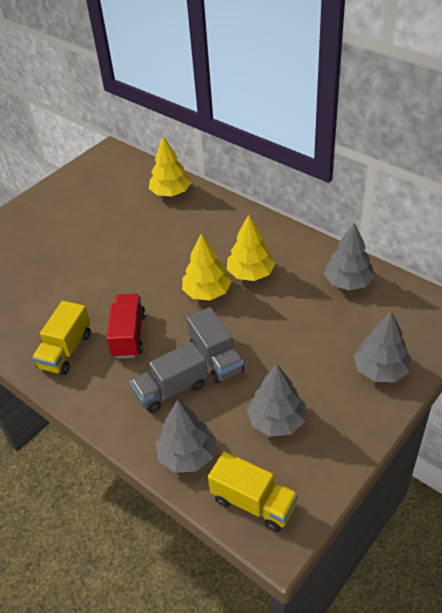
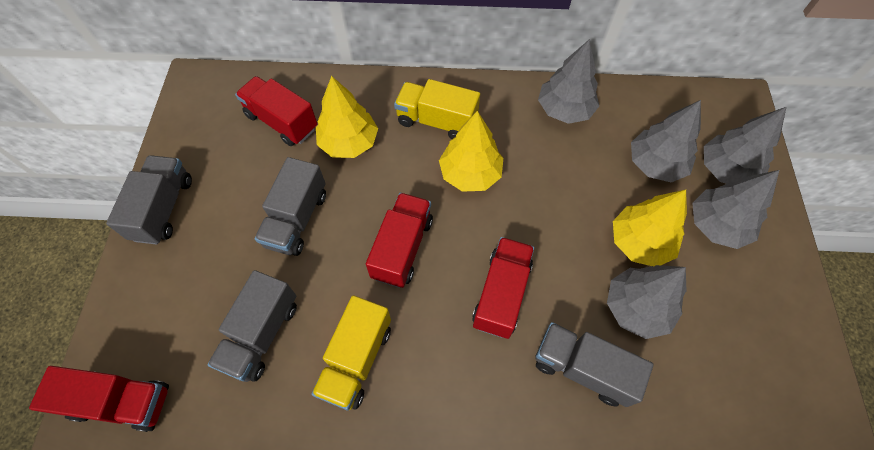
grey tree: [155,400,216,473] [247,364,306,437] [324,222,375,290] [353,311,411,382] = 4 -> [538,39,599,124] [607,265,687,339] [631,100,701,183] [692,170,779,249] [704,107,786,184] = 5
grey truck: [130,342,208,413] [187,307,245,384] = 2 -> [106,155,192,245] [208,270,297,382] [255,157,326,256] [535,322,654,407] = 4
red truck: [106,294,146,358] = 1 -> [29,366,169,432] [235,76,317,146] [366,193,433,288] [472,237,534,339] = 4

